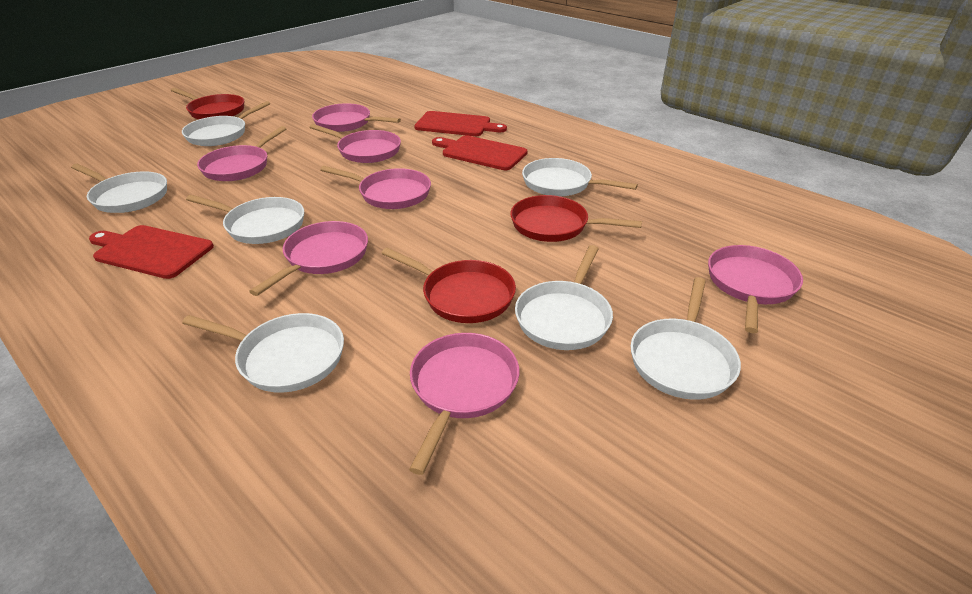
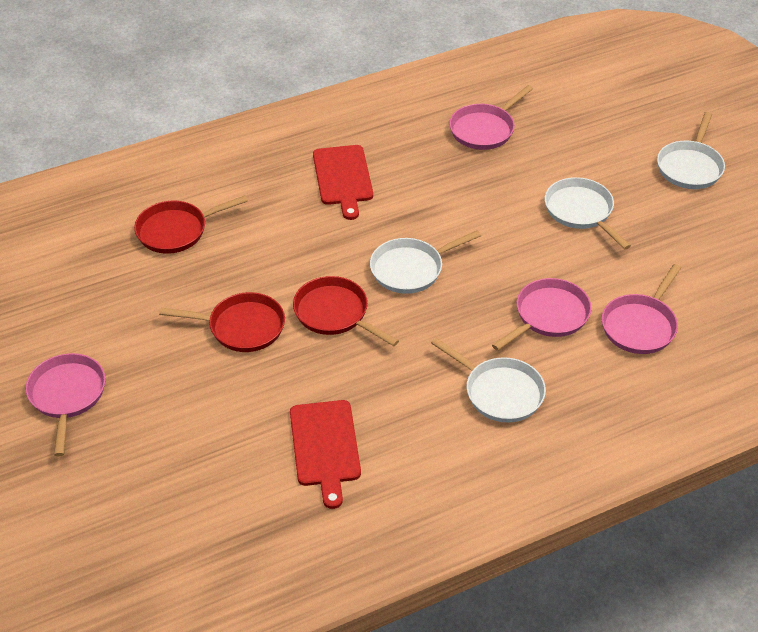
pink pan: [197,126,286,181] [249,221,368,296] [309,124,401,163] [312,103,401,132] [320,166,431,209] [409,333,520,475] [708,245,803,333] = 7 -> [26,353,106,456] [449,85,533,150] [492,278,592,351] [602,264,681,354] = 4
red cutting board: [89,225,214,279] [414,111,507,136] [432,135,527,170] = 3 -> [290,400,361,509] [313,145,373,220] = 2
white pan: [71,164,167,213] [182,101,270,146] [182,313,344,393] [186,195,304,244] [515,245,613,350] [522,158,638,196] [631,277,741,400] = 7 -> [370,230,481,294] [431,338,546,423] [545,177,631,250] [657,112,725,189] = 4

